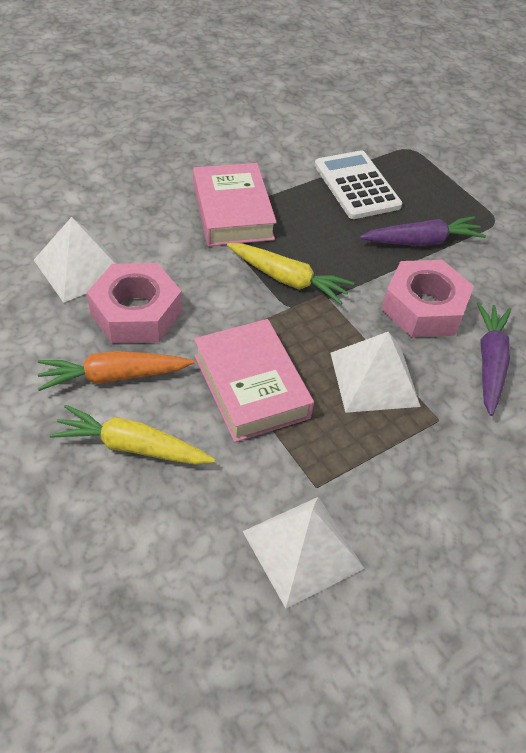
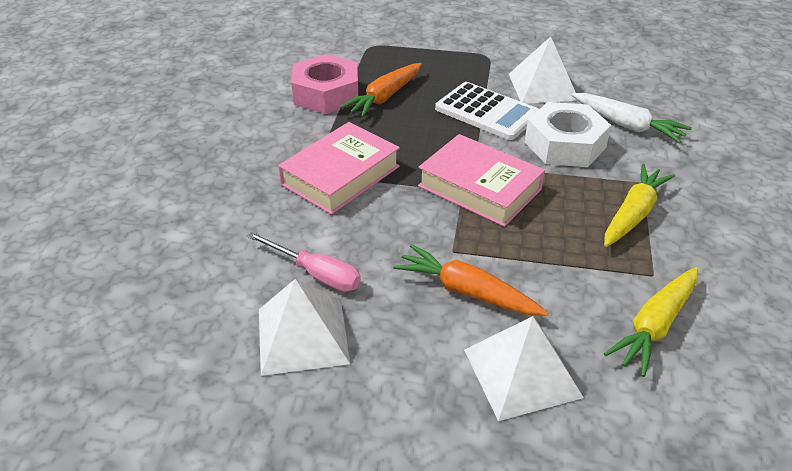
orange carrot: [38,351,195,391] = 1 -> [340,63,422,118] [393,244,549,316] = 2
pink nut: [87,263,182,343] [382,260,474,338] = 2 -> [291,54,358,114] = 1
pink screwdriver: none = 0 -> [247,232,361,292] = 1
purple carrot: [360,216,486,246] [477,302,511,416] = 2 -> none = 0
white carrot: none = 0 -> [571,93,692,143] = 1
white nut: none = 0 -> [525,102,611,167] = 1

